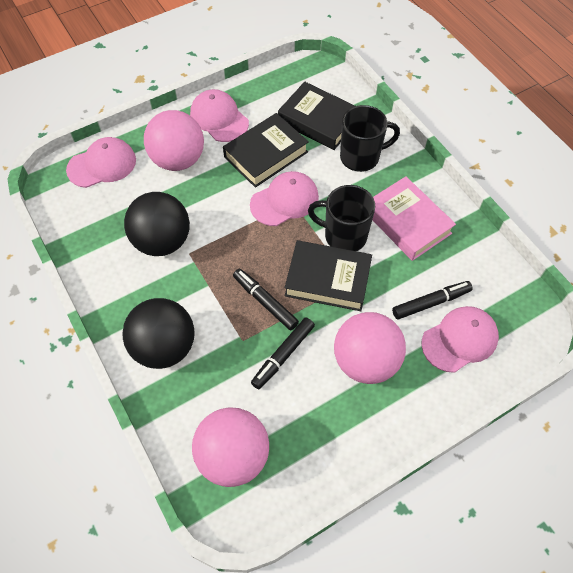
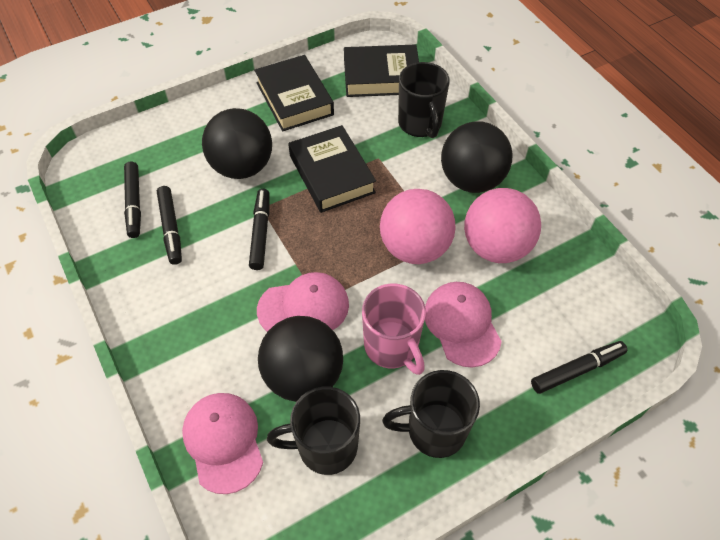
black ball: [122,298,195,369] [124,192,190,256] = 2 -> [202,108,272,179] [258,316,343,402] [441,121,513,193] = 3
black marker: [233,269,299,330] [251,317,315,389] [392,281,473,319] = 3 -> [124,162,141,238] [157,186,182,265] [249,189,269,270] [531,341,627,394] = 4
black mug: [308,185,375,251] [340,105,400,172] = 2 -> [267,387,360,475] [382,370,480,458] [398,62,450,138] = 3
pink ball: [144,110,204,171] [192,407,269,487] [334,312,406,384] = 3 -> [380,189,456,264] [464,188,541,263] = 2
pink book: [372,176,456,261] = 1 -> none = 0
pink cap: [66,137,136,188] [190,89,249,142] [250,171,319,226] [421,306,499,373] = 4 -> [182,393,263,494] [257,272,349,332] [425,282,502,368] = 3
pink mug: none = 0 -> [362,283,426,375] = 1

